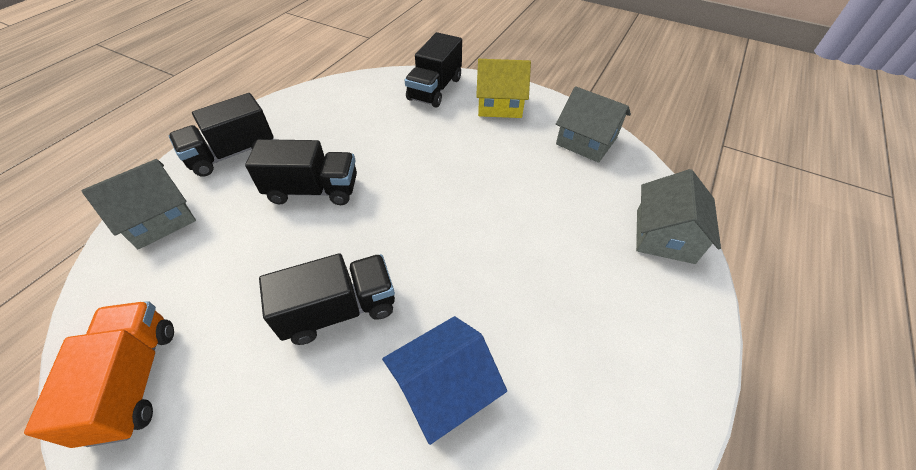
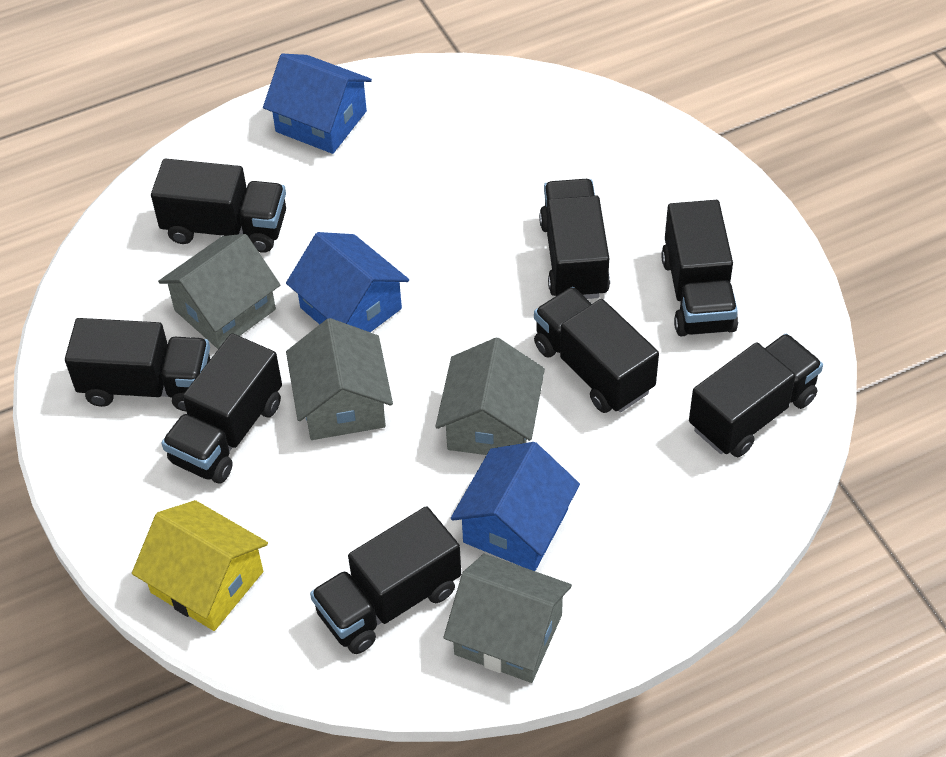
black truck: [169,93,274,177] [245,139,357,205] [259,253,395,345] [405,32,462,107] = 4 -> [65,318,210,411] [151,159,286,253] [161,333,282,483] [310,506,461,654] [534,287,659,413] [539,179,610,299] [661,200,738,336] [689,334,823,457] = 8
blue house: [382,316,507,445] = 1 -> [263,54,372,154] [286,232,409,332] [451,442,580,571] = 3
grey house: [81,159,196,249] [556,86,631,163] [636,169,721,264] = 3 -> [158,234,280,349] [286,318,393,440] [435,337,545,455] [443,554,572,683] = 4
orange truck: [24,301,174,448] = 1 -> none = 0

